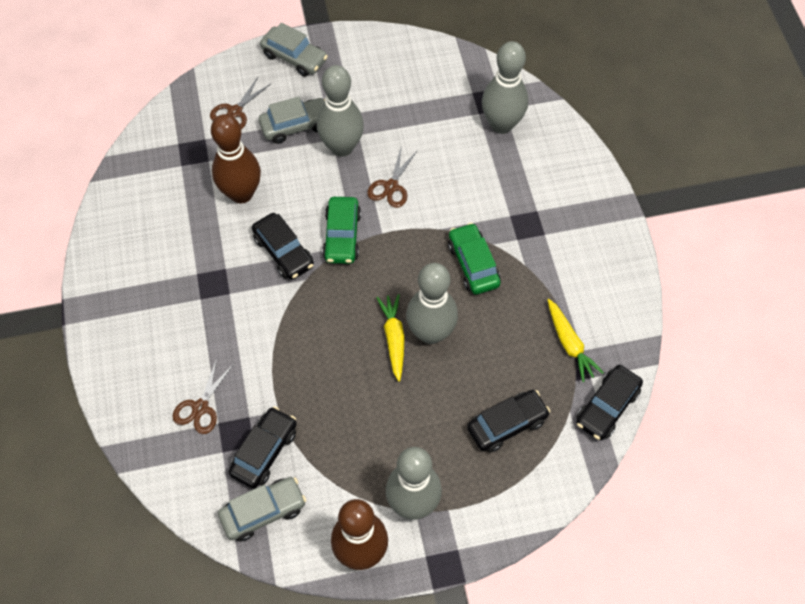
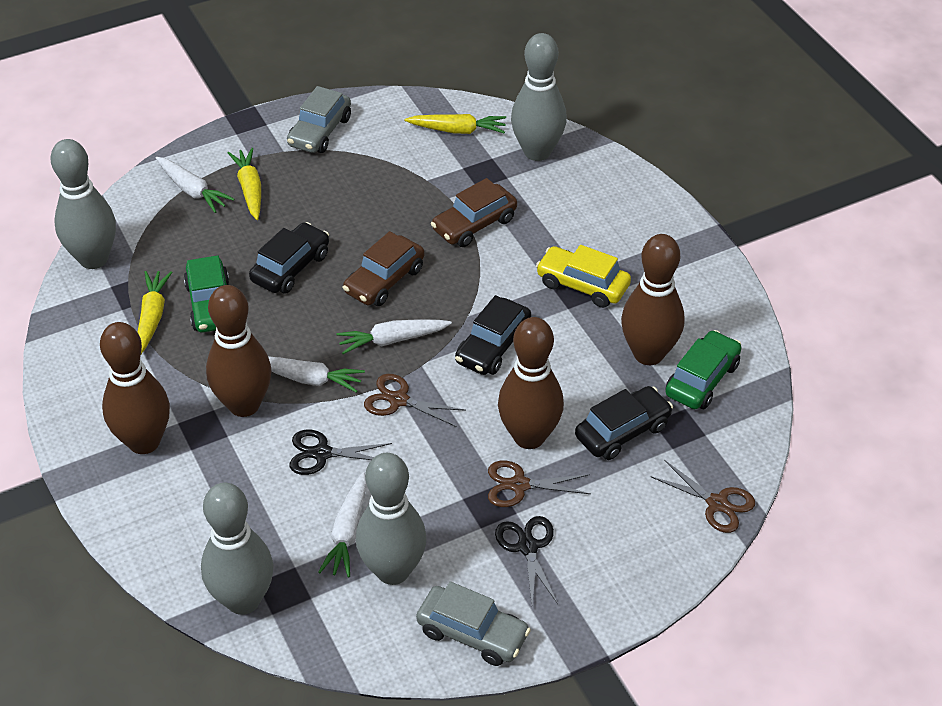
black car: [229,406,297,489] [252,213,314,280] [467,390,550,452] [576,365,643,440] = 4 -> [249,222,329,294] [455,295,531,375] [575,386,673,460] = 3
black scissors: none = 0 -> [289,430,392,475] [495,516,558,604] = 2
brown bowling pin: [211,114,261,203] [331,499,388,570] = 2 -> [100,322,170,454] [206,285,272,417] [498,317,564,449] [621,234,684,365] = 4
brown car: none = 0 -> [343,231,424,306] [431,178,517,247] = 2
grey car: [218,477,306,542] [259,97,325,144] [260,23,328,77] = 3 -> [287,86,351,153] [416,582,531,666] = 2
white carrot: none = 0 -> [156,157,234,213] [268,356,365,393] [318,472,367,578] [336,319,452,354] = 4
yellow car: none = 0 -> [536,245,631,308] = 1
yellow carrot: [376,294,405,382] [548,299,604,382] = 2 -> [138,271,172,354] [228,148,261,220] [405,114,506,134] = 3

